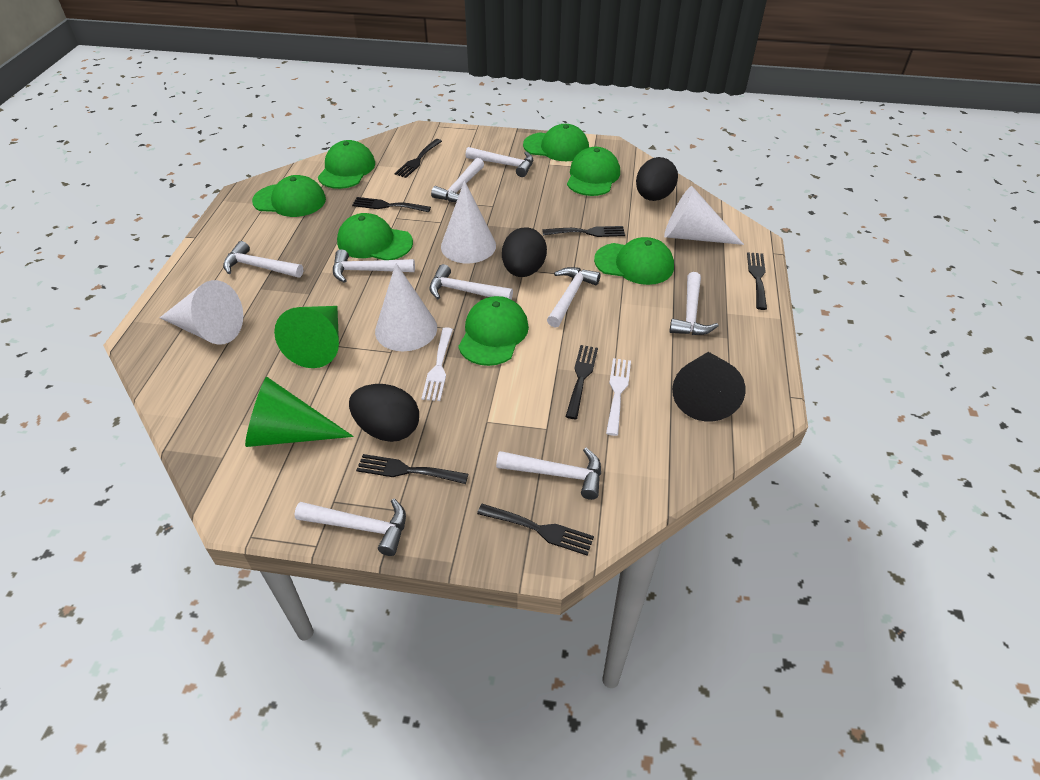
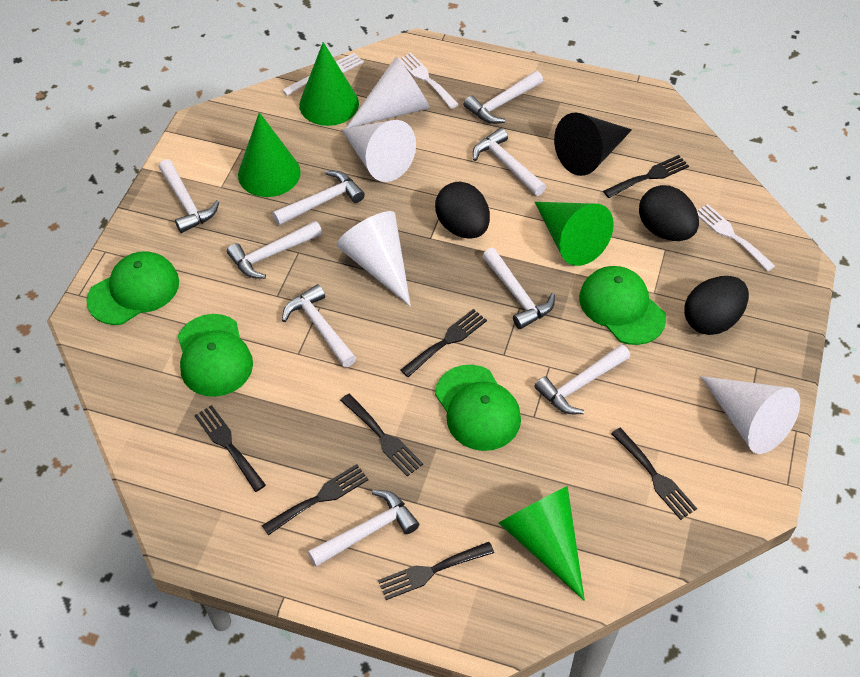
green cap: [252,175,326,217] [318,140,375,189] [337,213,413,260] [458,296,529,366] [523,124,589,161] [567,147,620,196] [594,237,674,285] = 7 -> [86,252,179,325] [178,314,253,397] [435,365,521,451] [579,266,666,345] = 4
green cone: [245,377,353,447] [274,306,339,368] = 2 -> [238,112,301,197] [299,42,359,126] [499,486,585,601] [535,202,614,266] = 4
white fork: [421,328,453,401] [606,358,631,436] = 2 -> [282,53,364,96] [398,53,459,109] [697,204,775,271] = 3

